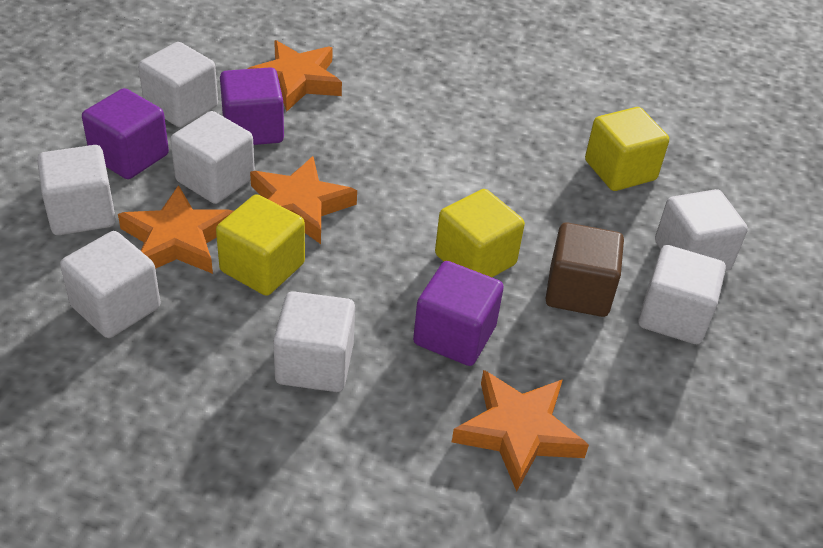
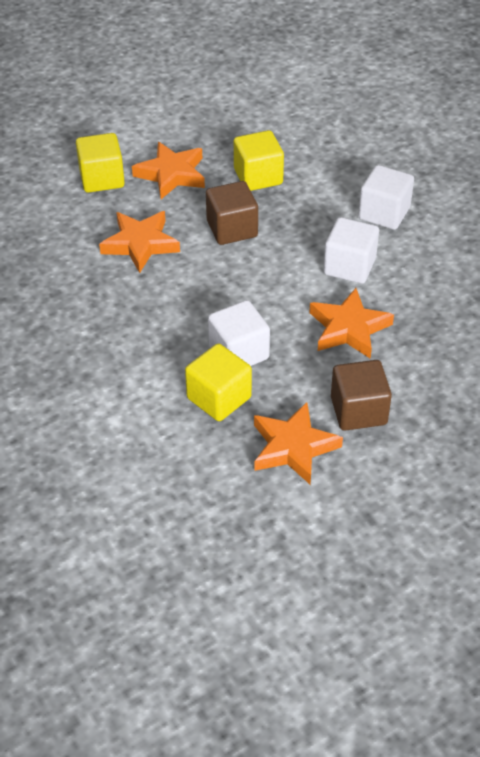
brown cube: [545,222,624,317] = 1 -> [206,181,258,245] [331,360,392,431] = 2
purple cube: [82,88,169,179] [220,67,284,145] [413,261,504,366] = 3 -> none = 0
white cube: [37,145,116,235] [60,231,161,338] [138,42,218,127] [170,111,255,204] [273,291,355,392] [638,245,726,344] [655,189,748,271] = 7 -> [208,300,270,366] [324,217,379,284] [358,165,414,230] = 3

